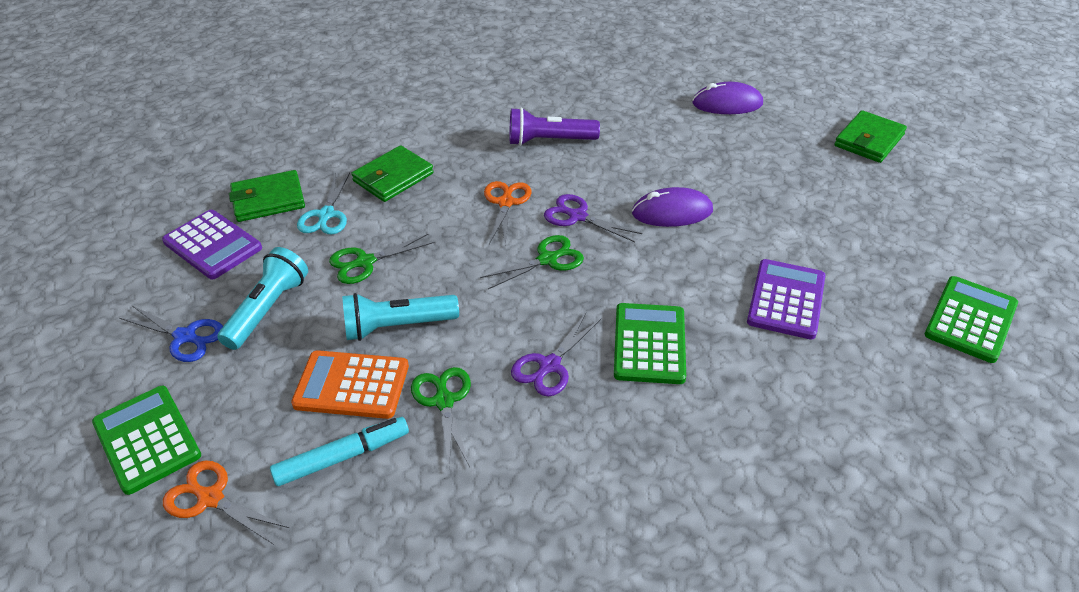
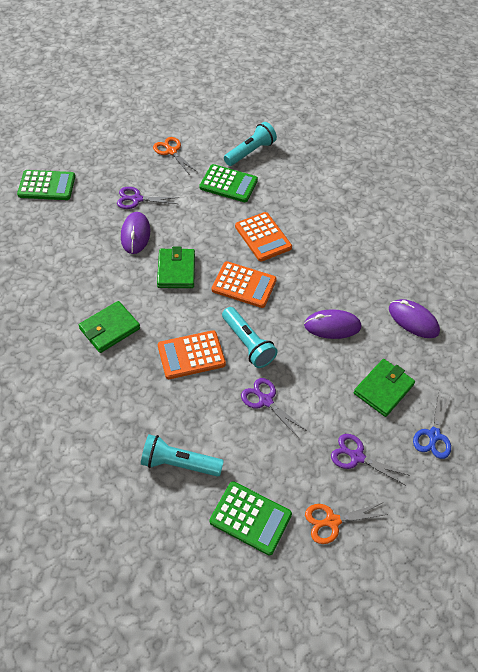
green scissors: [329,234,435,284] [411,367,471,467] [480,235,584,289] = 3 -> none = 0
orange calculator: [291,350,409,419] = 1 -> [158,330,226,379] [211,261,277,308] [235,212,292,262] = 3
purple calculator: [162,210,262,279] [747,259,826,340] = 2 -> none = 0
purple flashlight: [509,108,600,146] = 1 -> none = 0
purple mouse: [632,187,713,227] [692,82,763,114] = 2 -> [121,212,150,254] [304,309,361,339] [389,299,440,338] = 3
purple scissors: [511,313,601,397] [544,194,642,242] = 2 -> [117,187,179,209] [241,378,307,438] [331,434,410,486] = 3
turquoise flashlight: [217,247,308,350] [342,293,459,341] = 2 -> [141,434,224,477] [222,307,278,368] [224,122,277,166] = 3
turquoise marker: [270,417,409,486] = 1 -> none = 0
turquoise scissors: [297,172,350,234] = 1 -> none = 0

